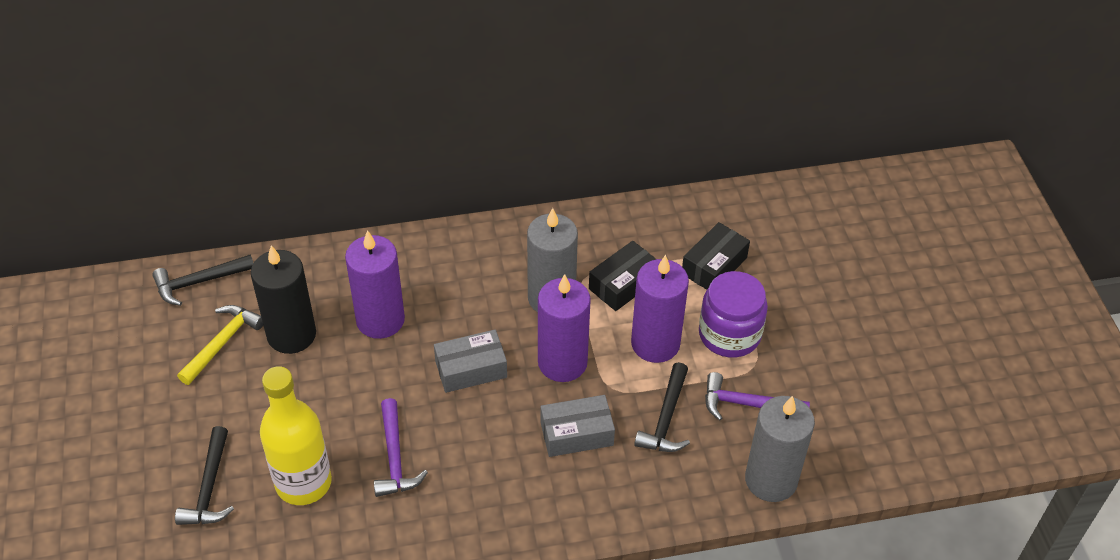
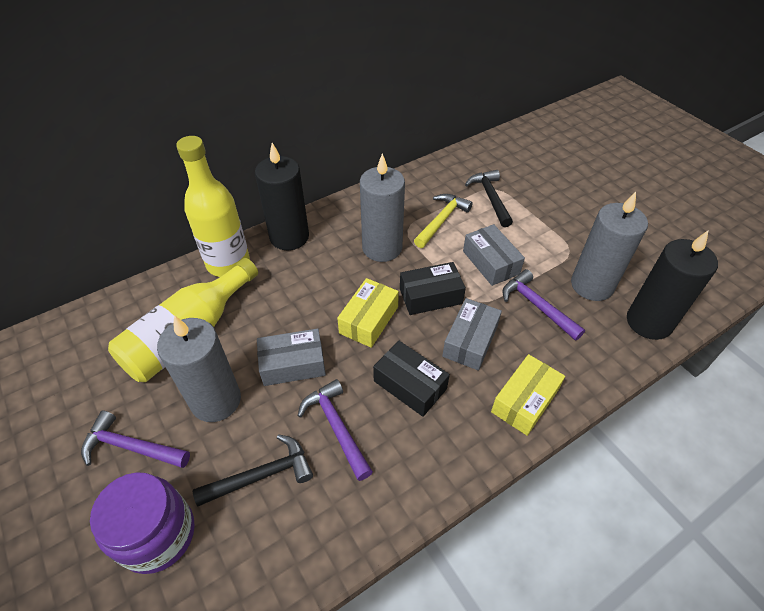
black candle: [251,245,316,354] = 1 -> [255,143,309,250] [627,230,718,340] = 2
black hammer: [152,254,253,306] [175,426,234,525] [634,362,690,452] = 3 -> [193,434,313,506] [465,170,513,227] = 2
grey box: [434,330,507,393] [540,395,615,457] = 2 -> [257,328,326,386] [442,298,502,371] [463,224,525,286] = 3
grey candle: [527,208,578,312] [745,396,815,502] = 2 -> [157,315,241,422] [360,153,405,262] [571,192,648,301] = 3
purple candle: [345,230,405,339] [538,274,591,382] [631,255,689,363] = 3 -> none = 0
purple hammer: [374,398,428,497] [705,372,810,421] = 2 -> [81,410,190,468] [298,379,373,481] [502,269,585,341] = 3
yellow bottle: [260,366,332,505] = 1 -> [108,258,258,382] [176,136,250,277] = 2
yellow box: none = 0 -> [337,278,399,348] [491,354,565,436] = 2

